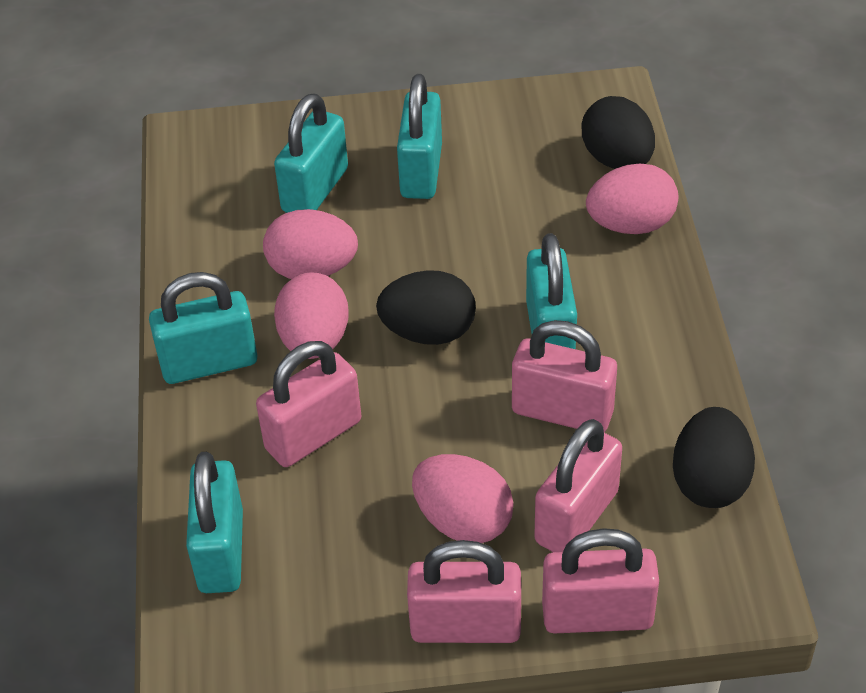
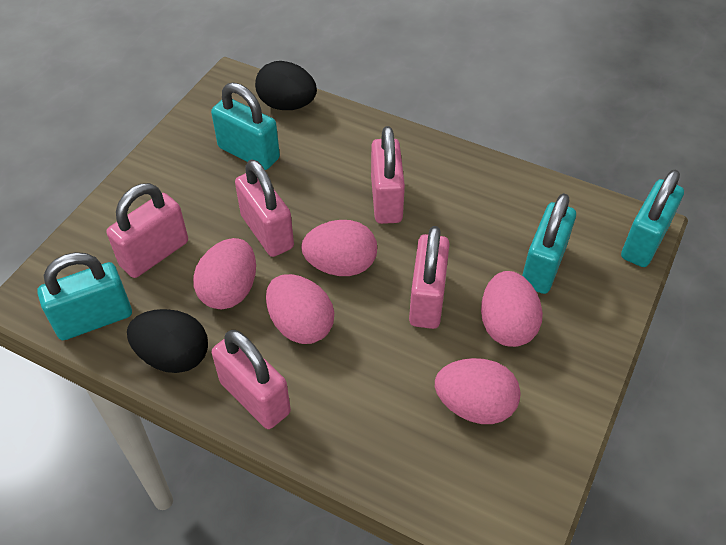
black egg: [376,270,476,345] [582,96,655,169] [673,407,755,508] = 3 -> [127,309,208,373] [255,61,317,110] = 2
pink egg: [263,209,358,279] [274,272,349,359] [412,454,514,543] [586,164,678,234] = 4 -> [193,238,256,310] [266,274,334,344] [301,220,377,276] [435,358,521,424] [481,271,543,347] = 5
turquoise padlock: [149,272,257,384] [186,452,243,593] [274,93,348,213] [397,74,442,199] [526,233,577,349] = 5 -> [37,252,132,340] [211,83,280,170] [522,193,576,294] [621,170,684,267] = 4

